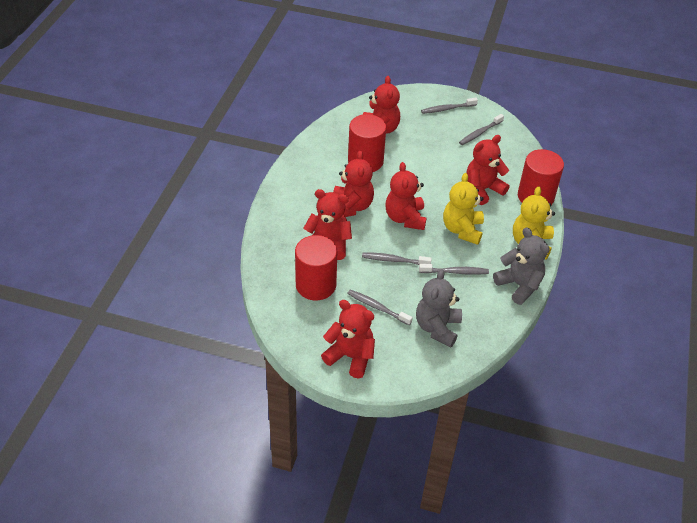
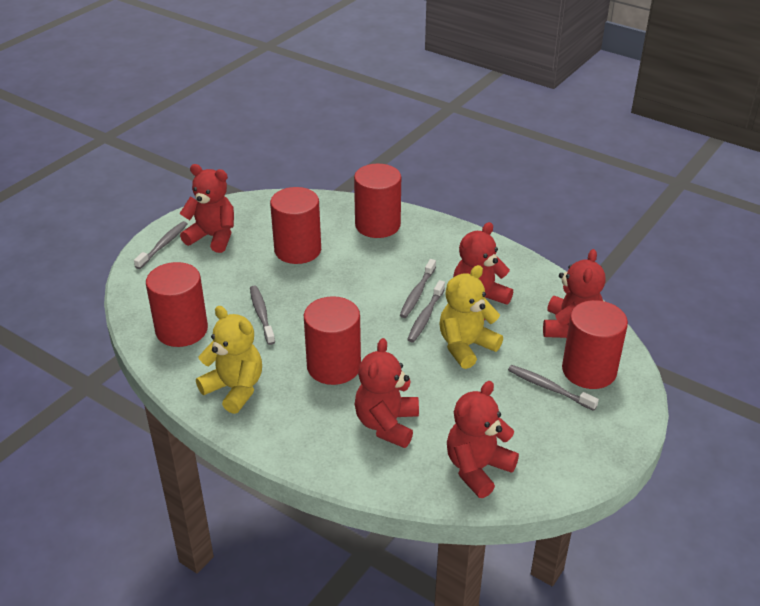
grey teddy bear: [416,269,462,347] [493,227,550,305] = 2 -> none = 0
red cylinder: [295,235,337,300] [348,114,386,172] [518,149,564,205] = 3 -> [146,262,208,347] [270,187,321,264] [304,296,361,385] [354,164,401,238] [562,300,628,389] = 5
red teddy bear: [303,189,352,260] [321,300,375,378] [333,150,374,217] [363,76,400,134] [385,162,426,230] [466,135,509,205] = 6 -> [180,164,234,253] [355,338,419,448] [447,381,519,498] [453,222,513,320] [543,249,605,338] = 5

